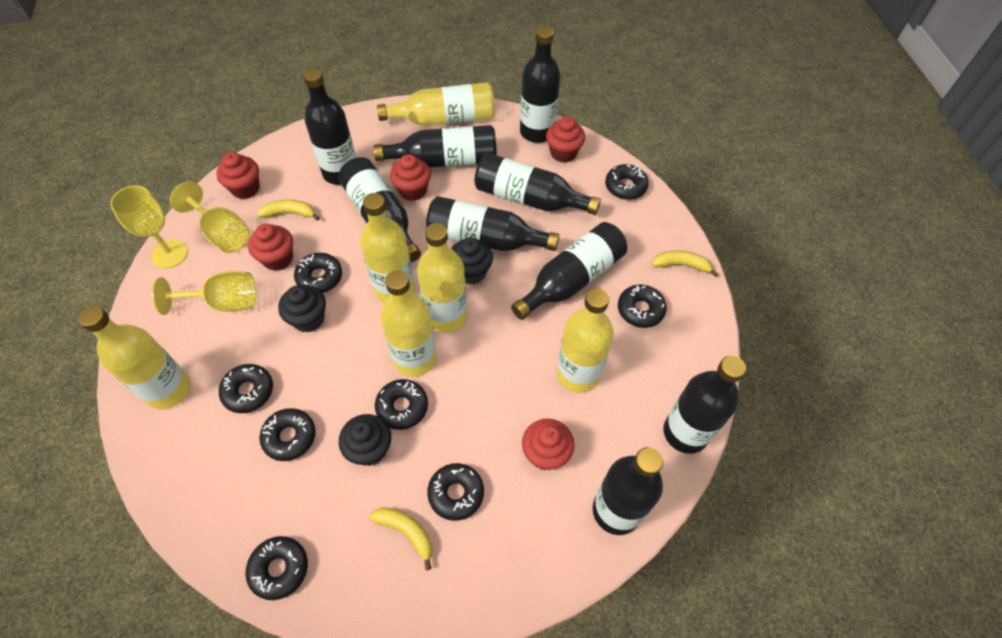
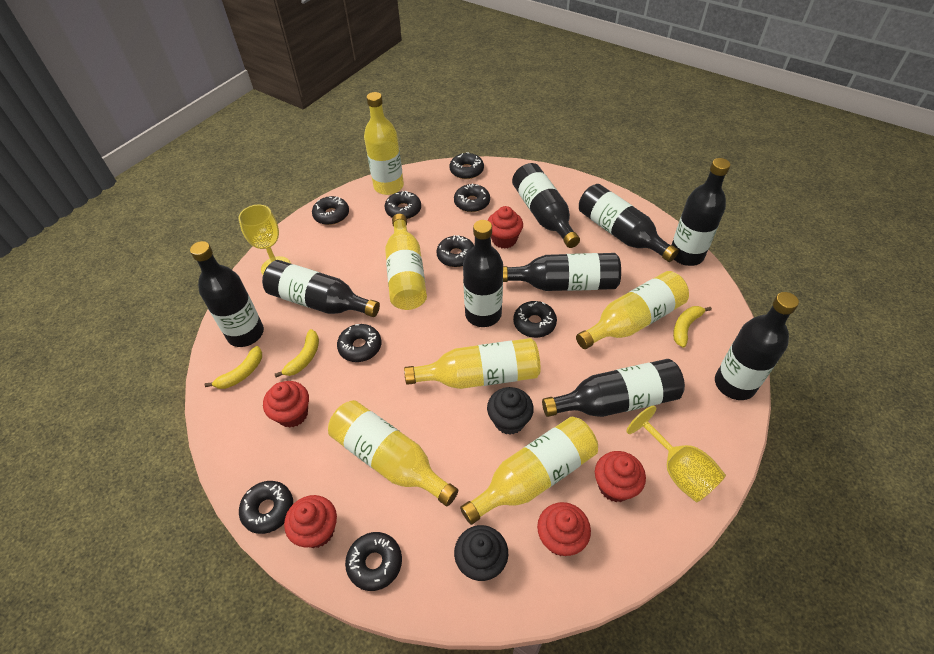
black cupcake: [278,285,326,333] [339,414,391,466] [451,238,493,285] = 3 -> [454,525,508,581] [487,387,534,435] = 2
black donut: [219,364,273,413] [245,536,308,600] [259,408,316,461] [294,253,342,293] [375,379,428,430] [427,463,484,521] [605,164,649,200] [618,284,667,328] = 8 -> [239,481,293,534] [312,196,349,225] [337,324,381,362] [345,532,402,591] [385,191,421,219] [436,235,474,267] [450,152,484,179] [454,183,490,212] [513,301,557,338] = 9
yellow goblet: [110,186,188,269] [152,271,256,315] [170,182,250,253] = 3 -> [238,204,291,275] [626,405,726,503] = 2

